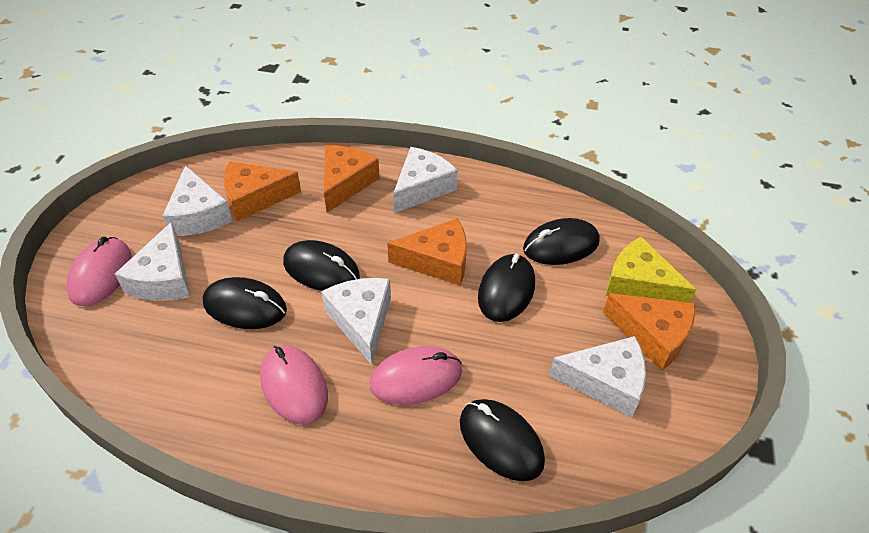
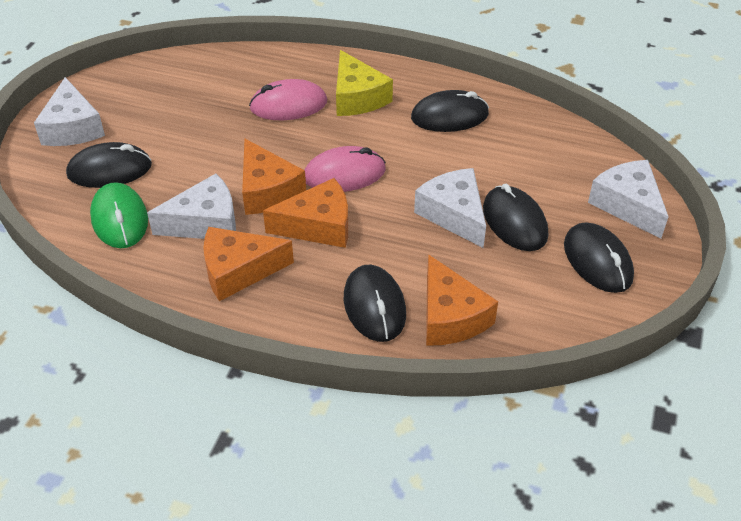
green mouse: none = 0 -> [90,182,148,248] = 1
pink mouse: [66,237,131,306] [260,345,328,424] [370,346,462,405] = 3 -> [249,79,327,120] [304,146,386,192] = 2
white cheese: [115,222,190,301] [163,165,232,236] [321,278,391,365] [393,147,458,213] [549,336,646,417] = 5 -> [34,77,105,146] [147,174,236,239] [414,168,486,248] [588,160,669,239] = 4

